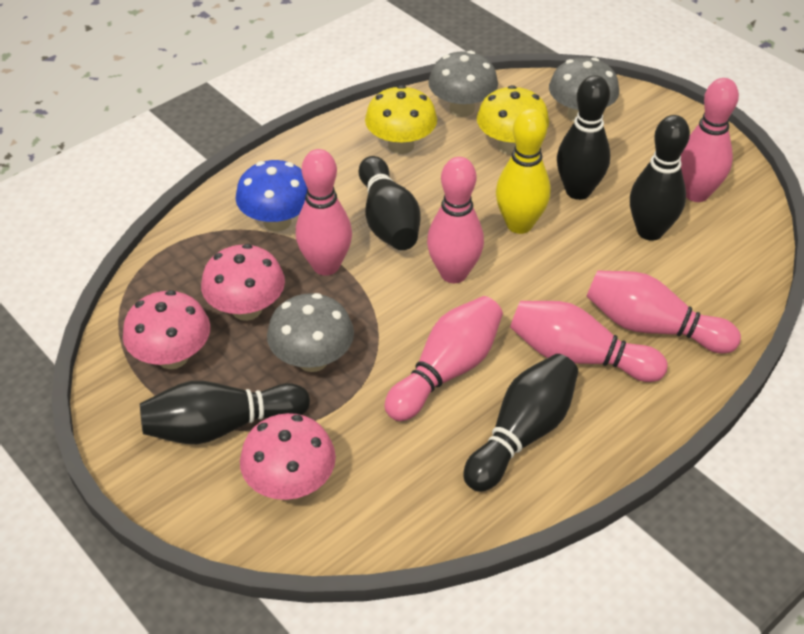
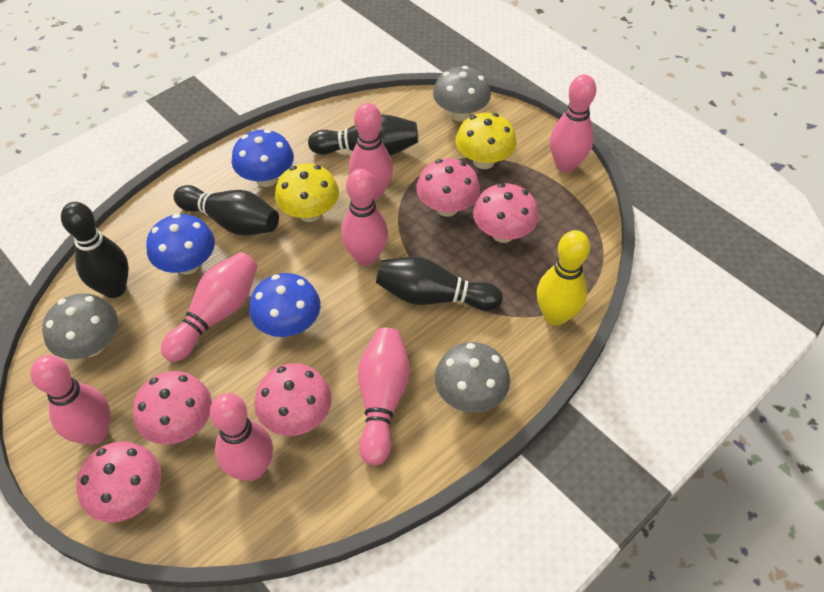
black bowling pin: [140,381,310,444] [358,156,421,250] [464,354,578,492] [557,75,610,200] [630,115,690,241] = 5 -> [61,202,129,298] [173,185,279,236] [308,115,418,156] [376,256,503,311] = 4
blue mushroom: [235,160,307,231] = 1 -> [146,214,215,275] [232,129,294,187] [249,273,321,337] = 3
pink bowling pin: [296,149,352,276] [385,296,503,421] [427,157,484,283] [510,301,668,382] [586,270,741,353] [680,78,739,202] = 6 -> [30,355,111,445] [161,252,258,362] [210,393,273,481] [341,169,388,266] [349,103,393,201] [358,328,410,465] [550,75,596,173] = 7
pink mushroom: [123,290,210,369] [201,244,285,321] [240,413,336,500] = 3 -> [76,441,161,522] [133,371,212,445] [254,363,332,436] [416,158,480,217] [473,183,539,243] = 5

